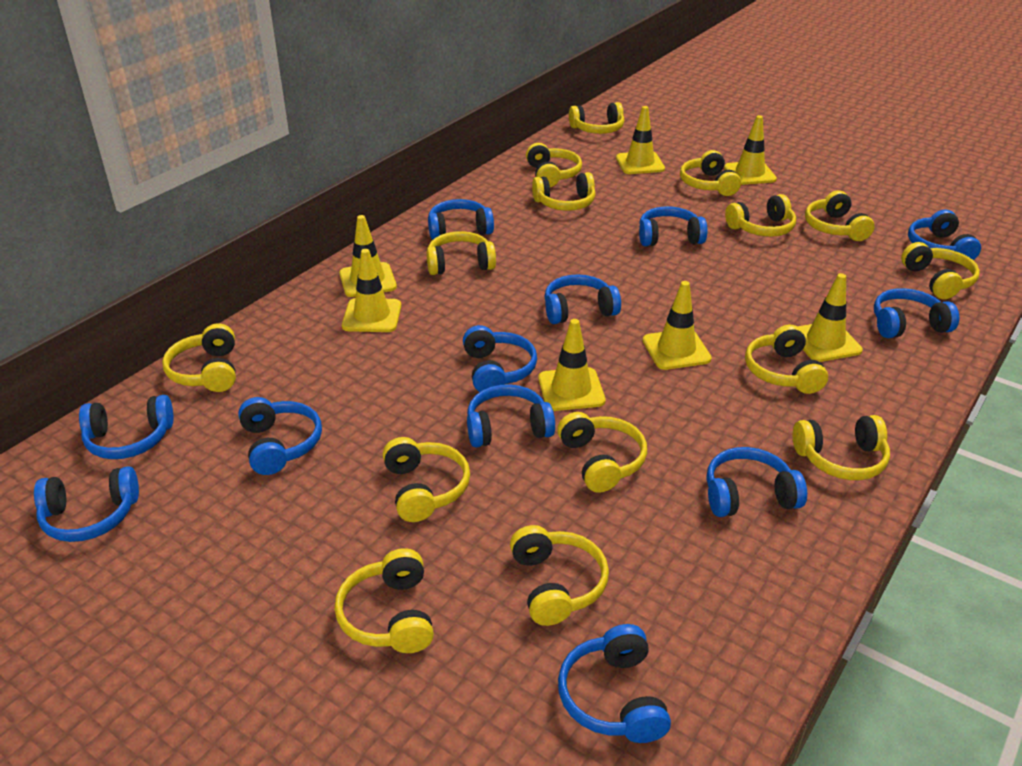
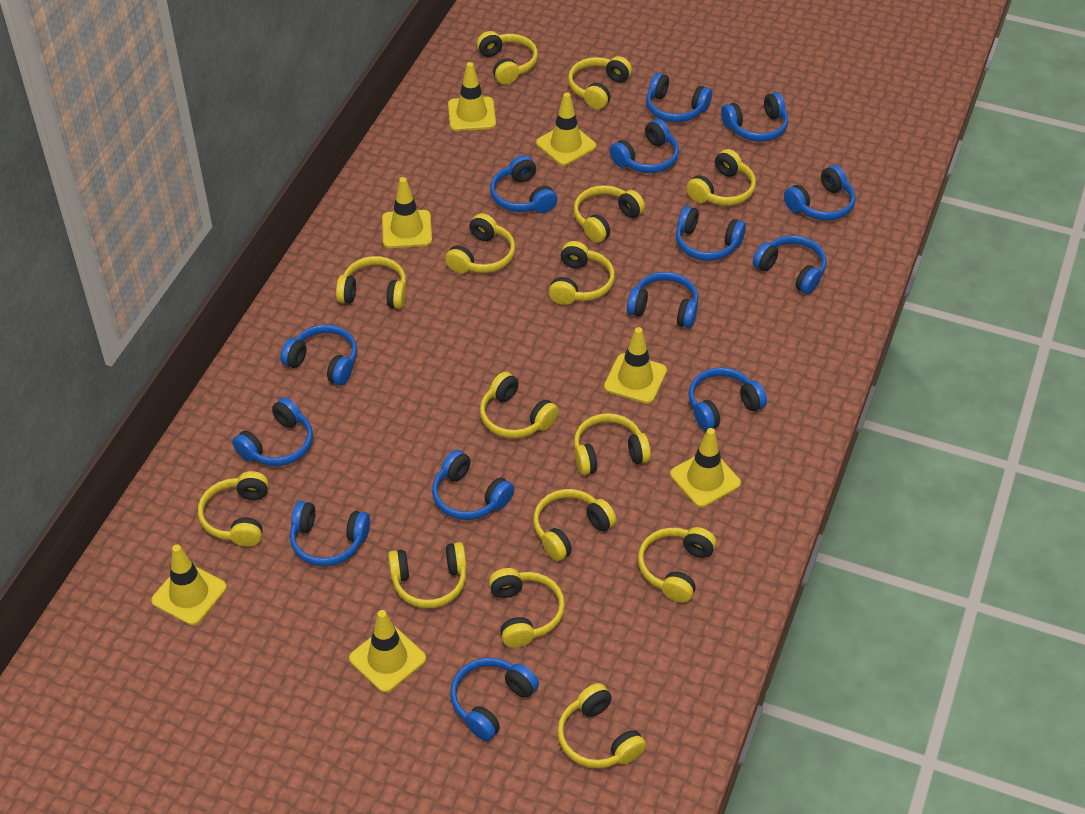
blue headphones: [34,466,139,542] [79,395,173,459] [238,397,322,475] [428,199,494,240] [463,325,537,392] [467,384,555,447] [544,274,621,324] [558,624,671,743] [639,206,707,246] [707,447,807,517] [874,288,959,338] [908,209,981,260] = 12 -> [232,397,313,466] [280,324,357,385] [290,501,370,566] [432,450,514,520] [450,658,539,741] [490,155,557,213] [610,119,679,173] [627,272,699,328] [646,73,712,122] [676,206,746,261] [688,367,767,431] [721,92,788,142] [753,235,827,294] [784,165,856,221] = 14

